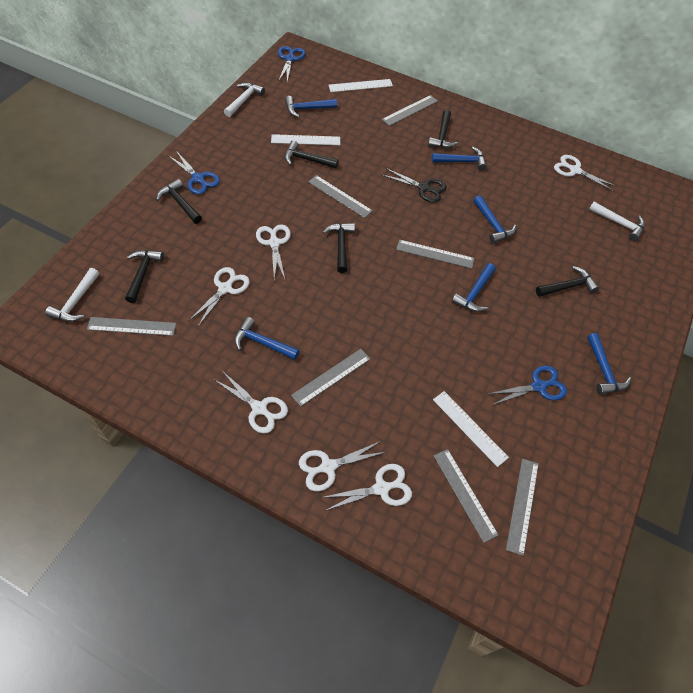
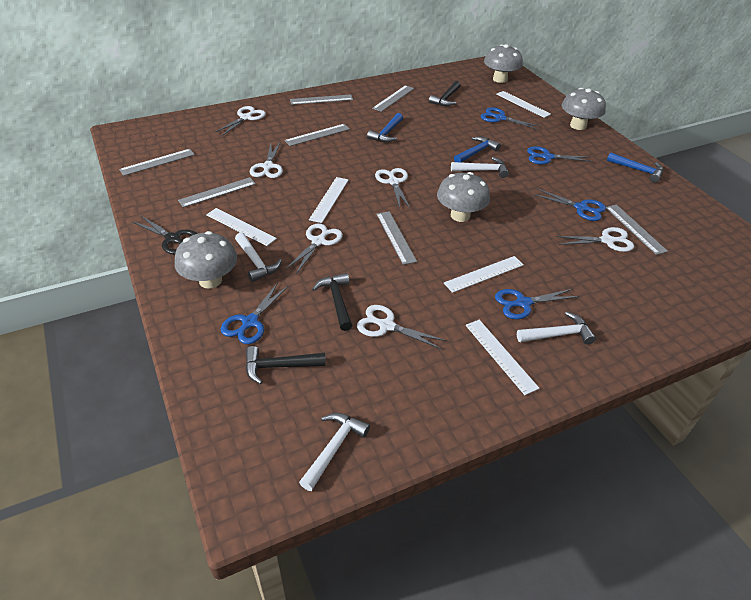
black hammer: [125,250,164,303] [156,179,202,224] [285,140,339,168] [323,223,355,273] [428,110,458,148] [536,266,599,297] = 6 -> [245,346,326,384] [312,273,353,331] [429,81,461,106] = 3
blue hammer: [234,317,300,360] [285,96,337,118] [432,147,487,171] [452,263,496,312] [473,195,516,243] [587,333,631,395] = 6 -> [367,113,403,142] [454,137,501,163] [607,152,663,182] = 3
blue scissors: [169,151,220,194] [278,46,305,82] [488,365,567,405] = 3 -> [221,283,288,344] [481,107,540,130] [495,289,579,319] [527,146,593,165] [534,189,606,221] = 5
grey mushroom: none = 0 -> [175,231,237,289] [437,172,490,222] [484,44,523,83] [562,88,606,130] = 4
white hammer: [45,268,99,322] [224,82,265,117] [589,202,645,241] = 3 -> [235,232,282,282] [299,413,370,491] [451,157,509,178] [517,312,596,345] = 4
white ruler: [271,134,340,145] [329,79,393,92] [433,391,509,467] = 3 -> [206,208,277,246] [309,177,349,223] [444,256,524,293] [466,320,539,395] [496,91,551,118] = 5

